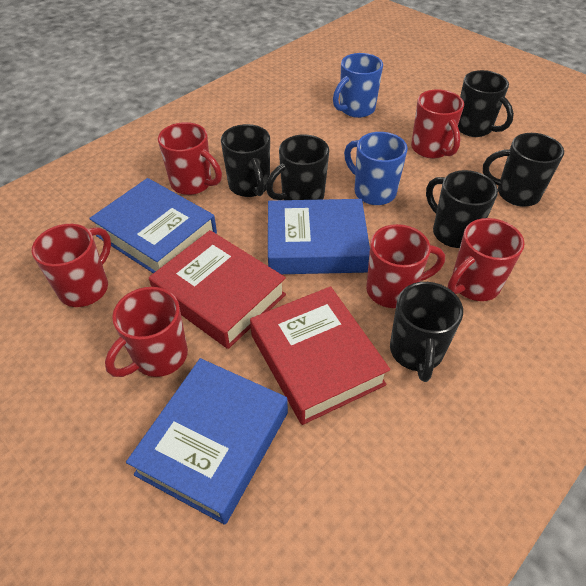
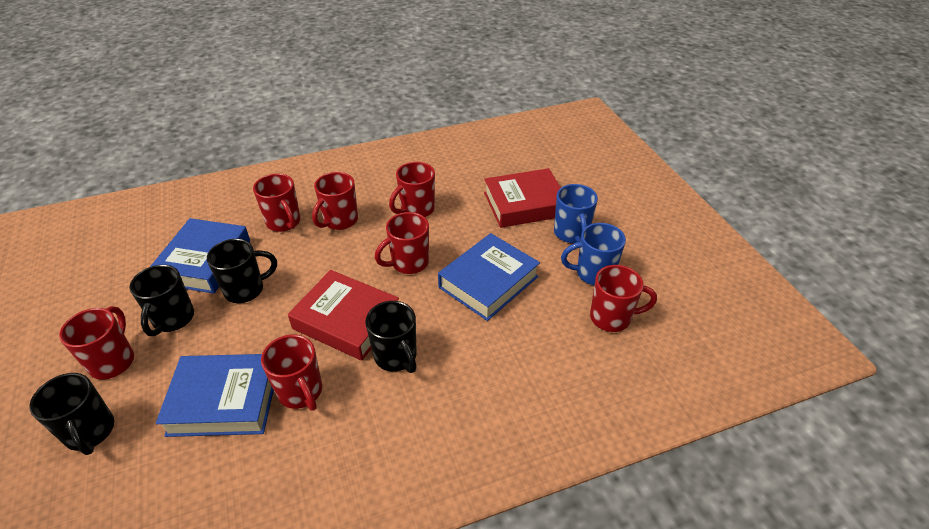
black mug: [221,124,270,197] [266,134,329,200] [390,282,463,382] [426,170,498,248] [458,70,514,137] [483,133,564,207] = 6 -> [30,373,114,455] [130,265,194,336] [207,239,277,303] [365,301,417,373] = 4
red mug: [32,224,111,307] [105,287,188,377] [158,122,222,195] [366,224,445,308] [411,89,464,159] [448,218,525,301] = 6 -> [59,306,134,380] [253,174,300,232] [261,334,322,411] [312,172,358,230] [375,212,429,274] [389,162,435,217] [590,265,657,332] = 7

